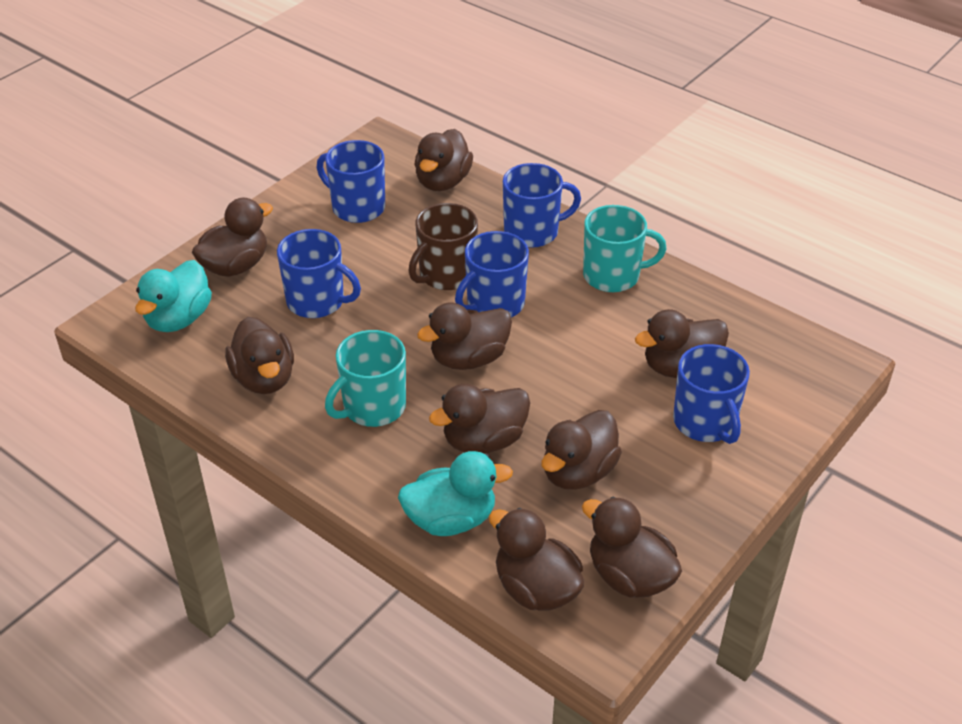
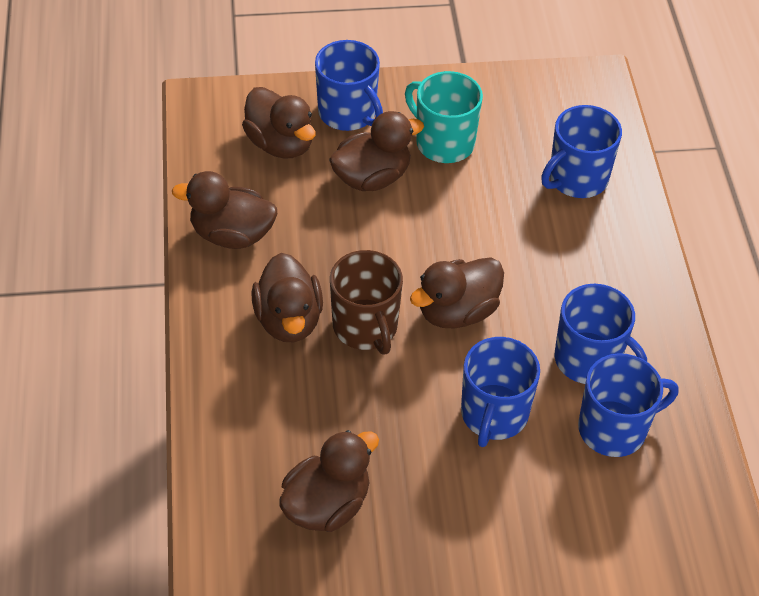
brown duck: [192,198,273,277] [225,317,294,394] [414,129,473,191] [417,302,512,370] [429,384,530,454] [489,508,584,610] [541,410,622,490] [582,497,682,597] [635,309,729,378] = 9 -> [172,171,277,249] [242,87,315,158] [251,253,323,342] [279,430,379,532] [329,111,424,191] [410,257,504,328] = 6
turquoise duck: [135,260,212,332] [398,451,513,536] = 2 -> none = 0
turquoise mug: [325,330,406,427] [583,205,667,292] = 2 -> [405,71,483,163] = 1

